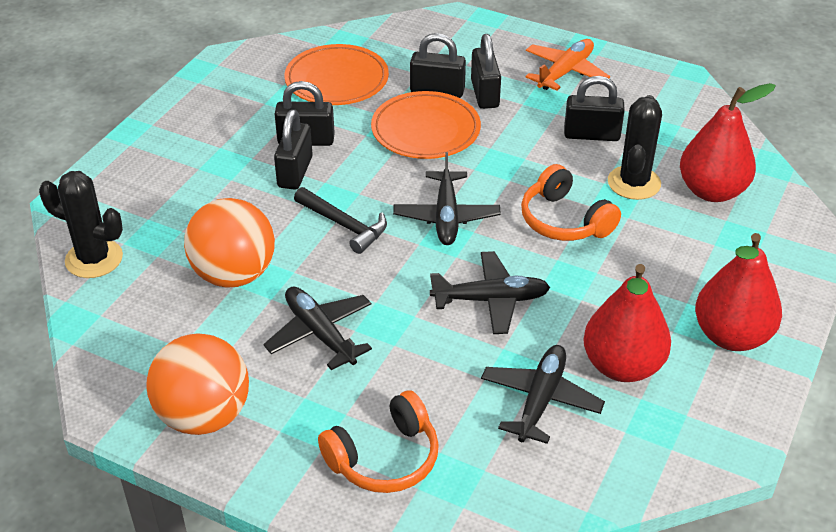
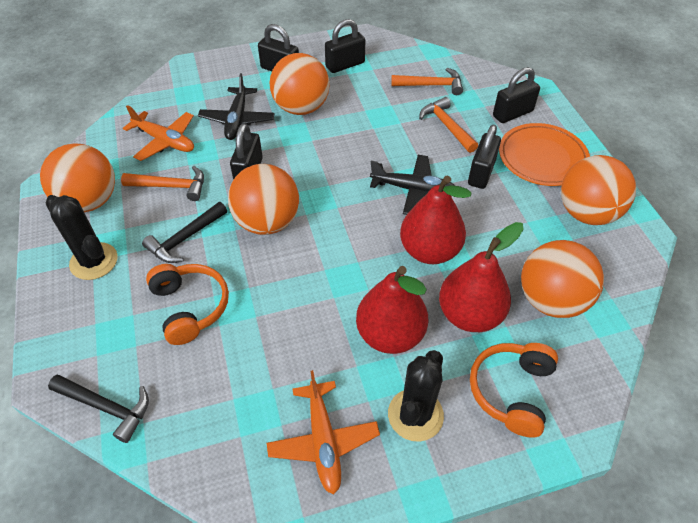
black hammer: [294,187,387,254] = 1 -> [48,375,149,443] [142,202,227,263] = 2
black plane: [263,287,372,370] [393,152,501,245] [430,251,550,334] [481,345,605,444] = 4 -> [198,73,275,140] [370,155,455,215] = 2
orange ball: [146,333,249,435] [184,198,275,287] = 2 -> [40,143,115,213] [228,164,299,235] [270,53,330,115] [521,240,604,318] [561,155,636,225] = 5
orange hammer: none = 0 -> [121,166,204,201] [391,68,463,95] [419,97,478,153] = 3
orange plane: [526,39,610,91] = 1 -> [123,105,194,161] [267,370,380,494] = 2
orange plate: [284,44,389,105] [371,91,481,159] = 2 -> [499,123,590,186] = 1

